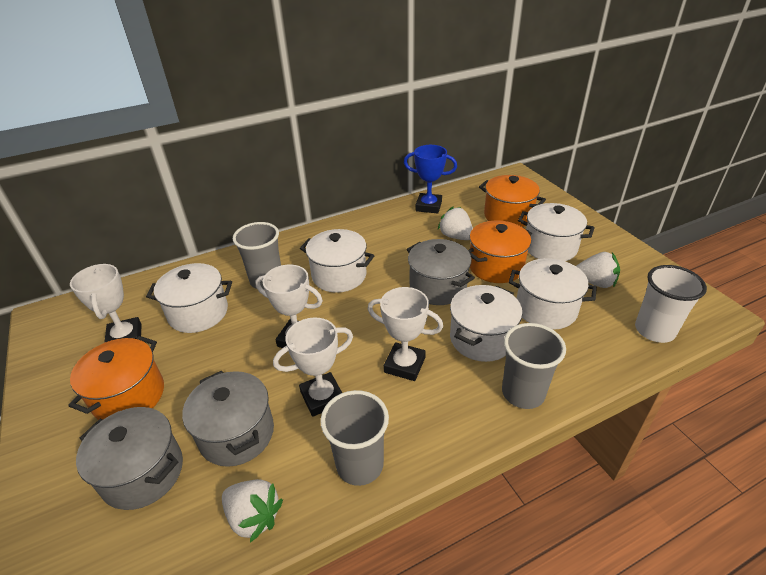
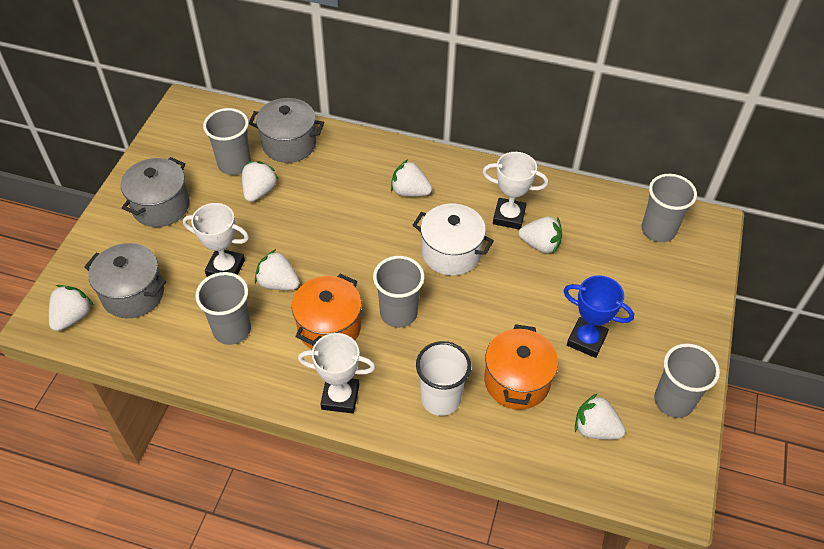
grey cup: [233,222,281,289] [320,390,389,486] [502,323,566,409] = 3 -> [195,272,251,345] [203,108,251,175] [373,256,425,328] [642,174,697,242] [654,343,720,418] = 5
orange pot: [69,336,164,420] [468,221,532,283] [479,175,546,227] = 3 -> [292,274,362,349] [484,324,558,410] = 2
white pot: [146,263,232,333] [300,229,375,293] [450,285,523,362] [509,258,597,330] [518,203,595,261] = 5 -> [413,204,494,276] = 1
white strawberry: [222,479,283,543] [438,206,473,240] [576,252,620,288] = 3 -> [49,285,93,331] [242,161,279,202] [255,249,300,290] [391,160,432,197] [519,216,562,255] [575,394,625,440] = 6
white trophy: [70,264,142,343] [255,265,323,348] [273,318,353,417] [368,287,443,381] = 4 -> [183,203,249,277] [298,333,375,414] [483,152,548,230] = 3

